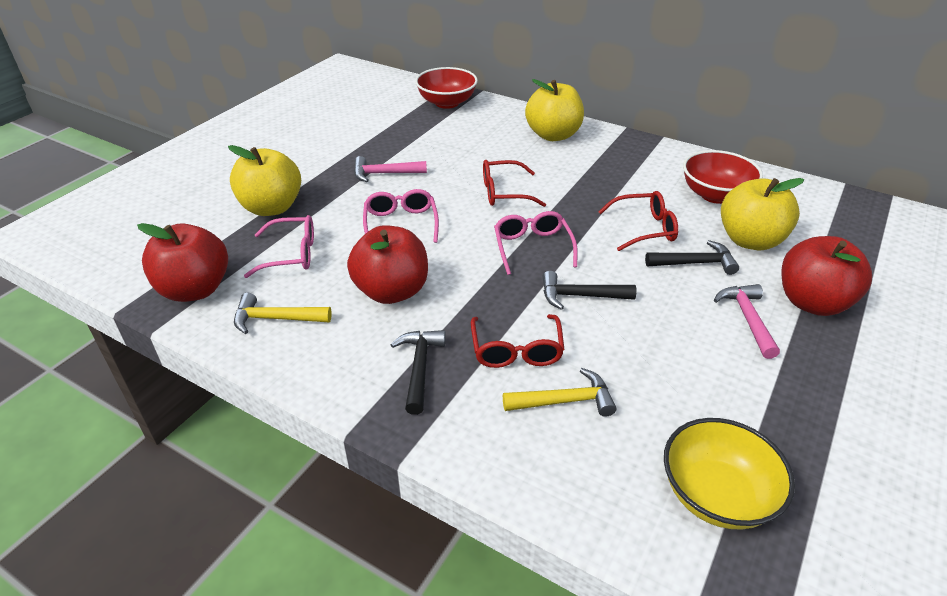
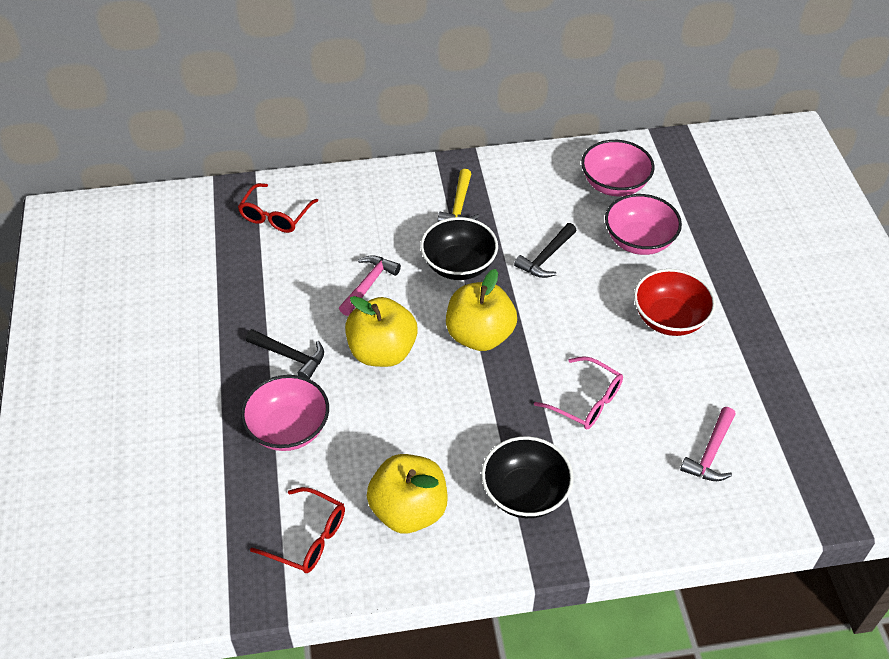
black bowl: none = 0 -> [420,217,498,280] [481,436,574,518] = 2
black hammer: [391,330,446,415] [542,271,636,310] [645,240,739,275] = 3 -> [246,329,324,379] [514,223,577,278] = 2
pink bowl: none = 0 -> [241,375,329,451] [581,140,655,196] [605,194,682,255] = 3
pink glasses: [244,215,314,278] [363,189,439,243] [494,211,578,275] = 3 -> [534,356,623,429] = 1
red apple: [137,223,228,302] [347,225,428,304] [781,236,872,316] = 3 -> none = 0
red bowl: [415,67,478,109] [683,150,763,204] = 2 -> [634,269,716,336] = 1
red glasses: [471,314,565,368] [483,160,546,207] [598,191,678,251] = 3 -> [238,183,318,233] [250,487,345,573] = 2
yellow bowl: [664,418,795,530] = 1 -> none = 0
yellow hammer: [234,293,332,334] [503,368,616,417] = 2 -> [438,169,479,222] = 1

